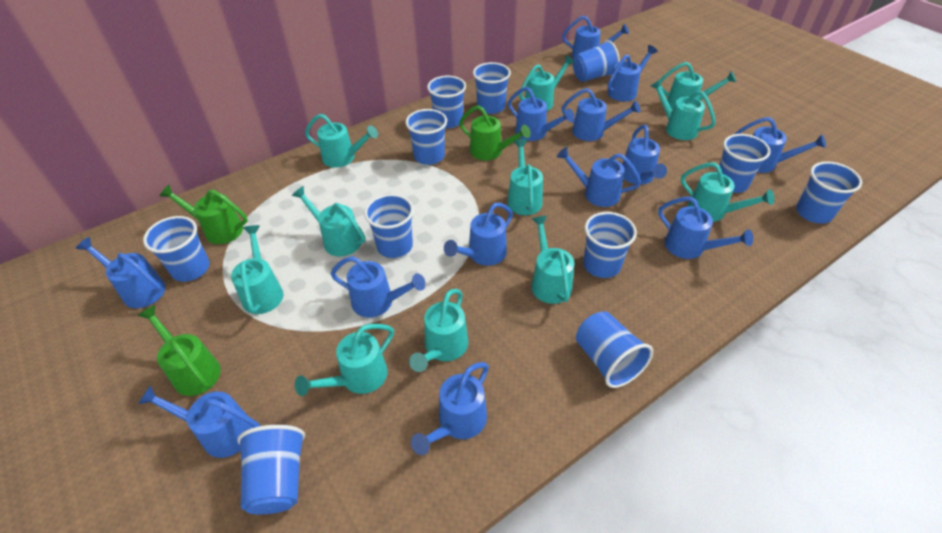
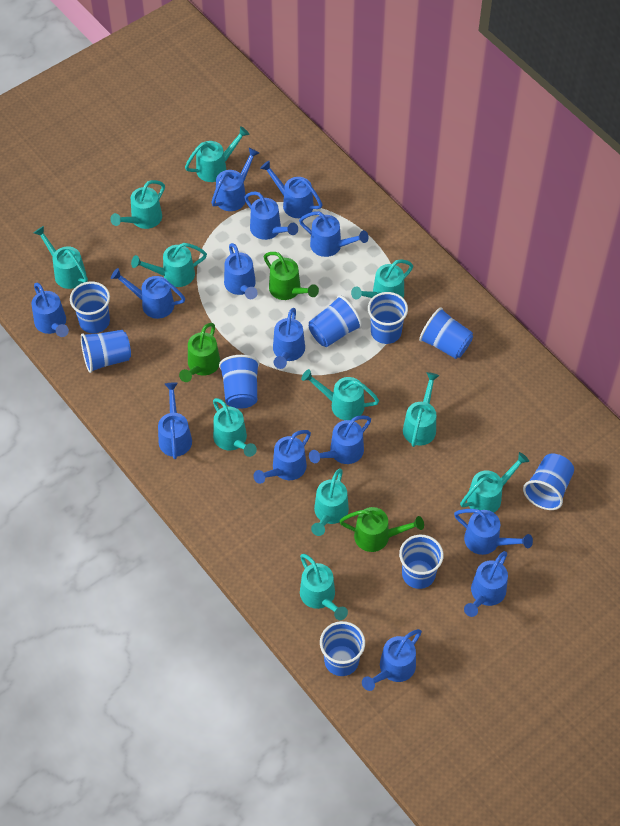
blue cup: [143,216,210,282] [237,425,305,515] [364,194,414,258] [405,109,447,165] [427,76,466,128] [473,62,511,114] [573,40,620,82] [576,311,653,388] [583,212,637,278] [719,134,771,193] [796,162,862,224] = 11 -> [70,281,110,333] [81,330,131,373] [219,355,259,409] [309,295,362,347] [320,621,365,676] [368,292,408,344] [399,535,444,589] [419,307,473,359] [523,454,574,510] = 9
blue watering can: [76,237,166,308] [138,385,260,458] [331,256,426,318] [411,362,489,455] [444,203,513,266] [508,87,574,141] [557,147,641,207] [562,16,629,59] [562,88,640,141] [608,45,658,102] [622,125,667,185] [658,197,753,259] [735,117,826,173] = 13 -> [31,283,69,337] [111,268,185,319] [158,382,192,459] [211,148,259,211] [224,243,258,299] [245,192,298,240] [253,430,311,484] [260,161,322,218] [273,308,305,369] [299,211,369,257] [309,415,371,464] [362,629,422,691] [454,509,533,555] [464,551,508,617] = 14

